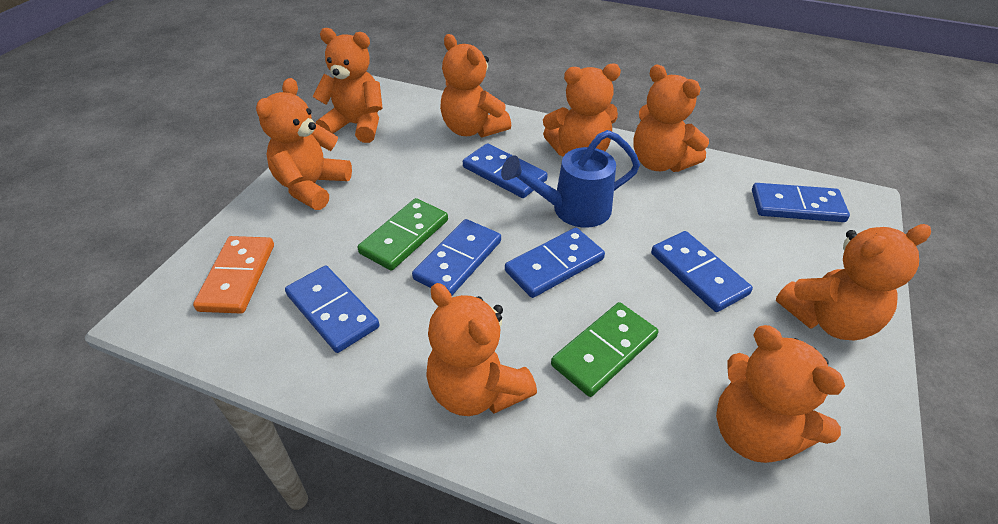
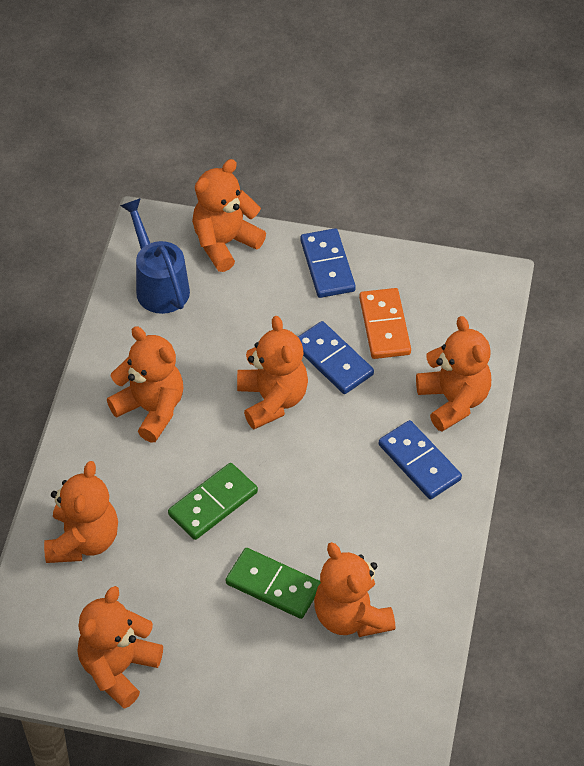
blue domino: [285,266,380,353] [412,219,501,295] [463,143,548,198] [505,228,605,298] [651,231,753,312] [752,183,850,222] = 6 -> [298,321,374,394] [300,228,356,298] [379,420,462,499] = 3
orange teddy bear: [256,78,352,210] [312,28,382,143] [426,283,537,416] [440,34,511,138] [543,64,621,157] [633,65,709,172] [716,325,845,463] [776,224,931,340] = 8 -> [44,461,118,563] [78,586,163,709] [107,326,183,442] [192,159,266,272] [237,316,308,429] [314,542,395,637] [416,316,491,432] = 7

